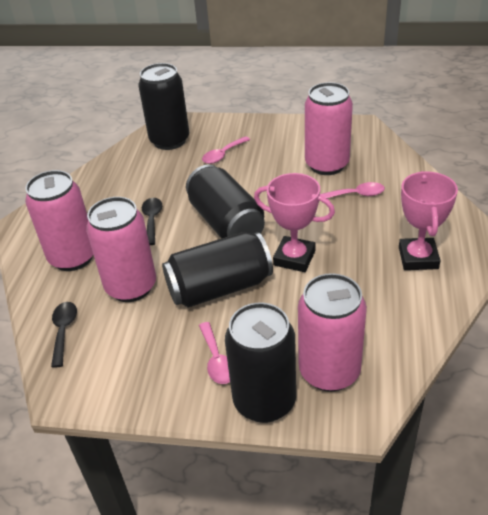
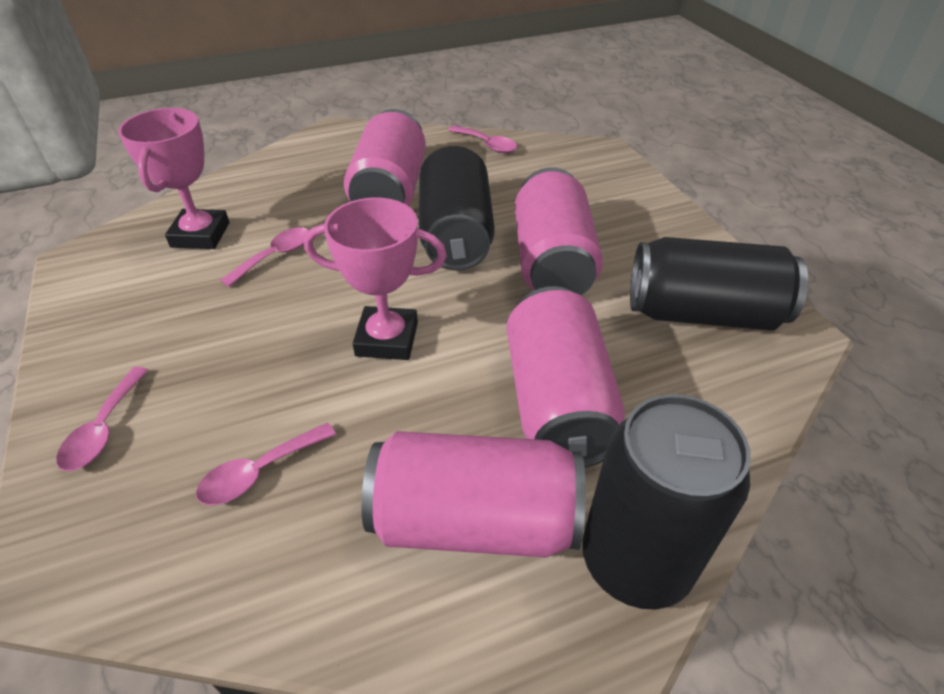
black can: [138,63,189,150] [162,232,273,308] [186,164,265,239] [225,303,296,423] = 4 -> [419,146,495,271] [582,394,751,609] [630,237,808,331] = 3
black spoon: [51,302,77,368] [142,198,162,245] = 2 -> none = 0
pink spoon: [199,322,230,384] [202,136,250,164] [320,182,385,199] = 3 -> [56,367,148,471] [196,422,336,505] [220,227,309,287] [448,125,517,153] = 4

